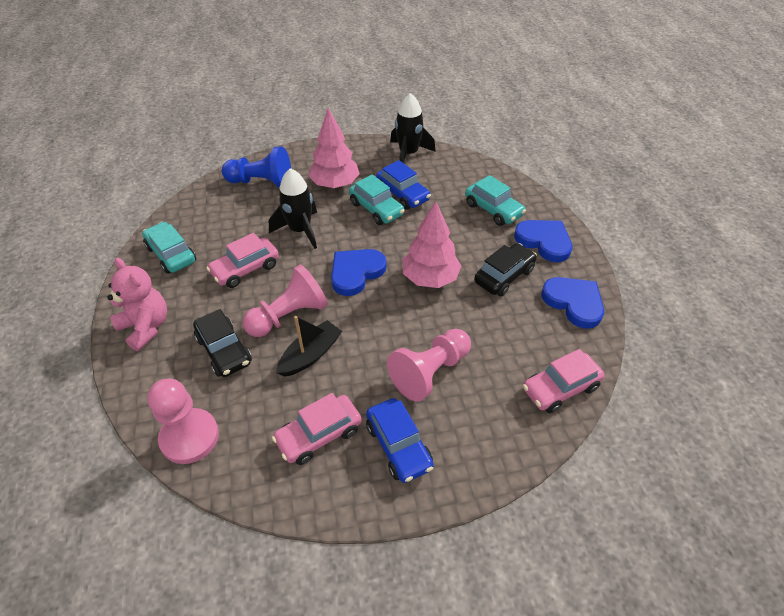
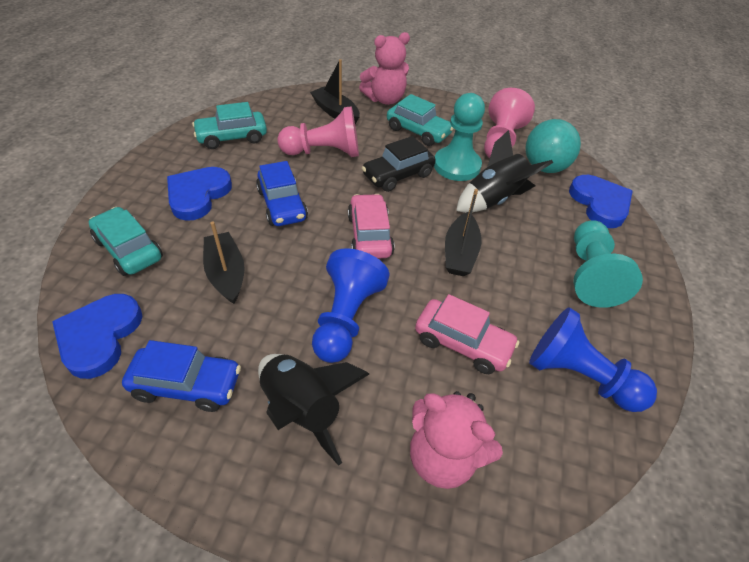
black boat: [276,316,342,377] = 1 -> [203,222,245,304] [310,59,360,124] [445,189,482,276] = 3
black car: [193,309,252,377] [474,243,537,296] = 2 -> [362,136,436,192] = 1
blue pawn: [222,146,291,188] = 1 -> [312,248,389,363] [529,307,657,412] = 2
pink car: [206,233,279,288] [272,393,362,465] [523,349,605,413] = 3 -> [348,194,395,259] [415,294,519,374] = 2
pink pawn: [147,378,219,464] [243,264,328,337] [387,329,471,402] = 3 -> [278,106,359,157] [484,88,535,158] = 2
pink teddy bear: [107,258,167,351] = 1 -> [359,32,410,105] [410,391,503,489] = 2
pink tree: [308,108,360,188] [402,201,461,288] = 2 -> none = 0
turquoise ball: none = 0 -> [525,119,581,173] = 1
turquoise pawn: none = 0 -> [434,93,485,181] [573,220,643,308] = 2

